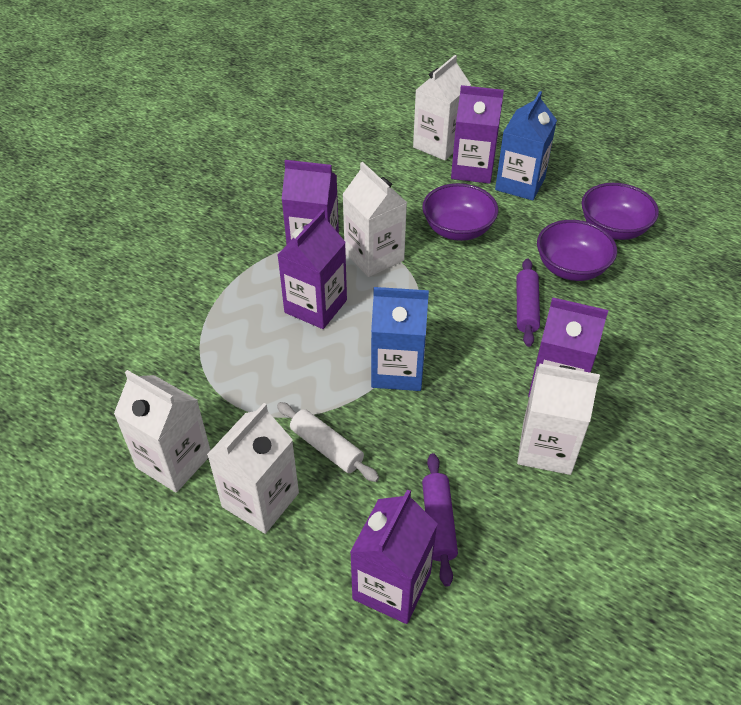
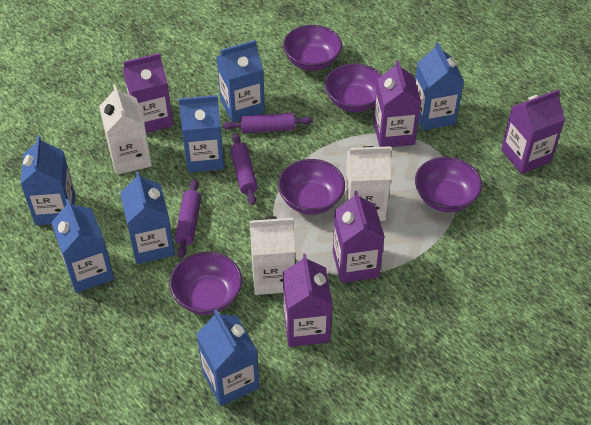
blue carton: [371,287,429,391] [495,91,557,201] = 2 -> [20,135,75,225] [51,199,114,293] [120,171,175,264] [179,95,224,173] [196,310,259,406] [216,40,265,122] [415,42,464,130] = 7
purple bowl: [422,183,498,241] [537,220,617,281] [582,183,659,240] = 3 -> [169,252,242,315] [278,159,345,215] [283,25,342,71] [325,63,382,112] [415,157,482,212] = 5
purple rolling pin: [422,453,458,586] [517,258,540,347] = 2 -> [175,179,201,258] [223,113,313,133] [230,133,258,205] = 3
white carton: [114,370,211,492] [207,403,299,534] [342,162,407,277] [413,55,471,160] [517,363,600,475] = 5 -> [99,85,152,175] [250,216,295,295] [345,146,391,221] = 3
white rolling pin: [277,402,379,482] = 1 -> none = 0

